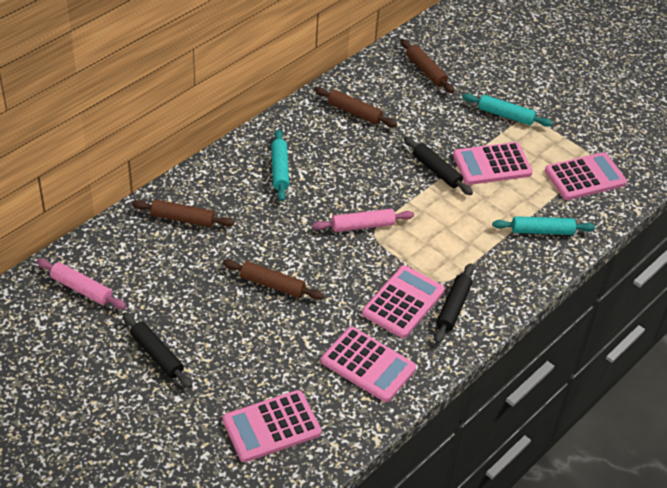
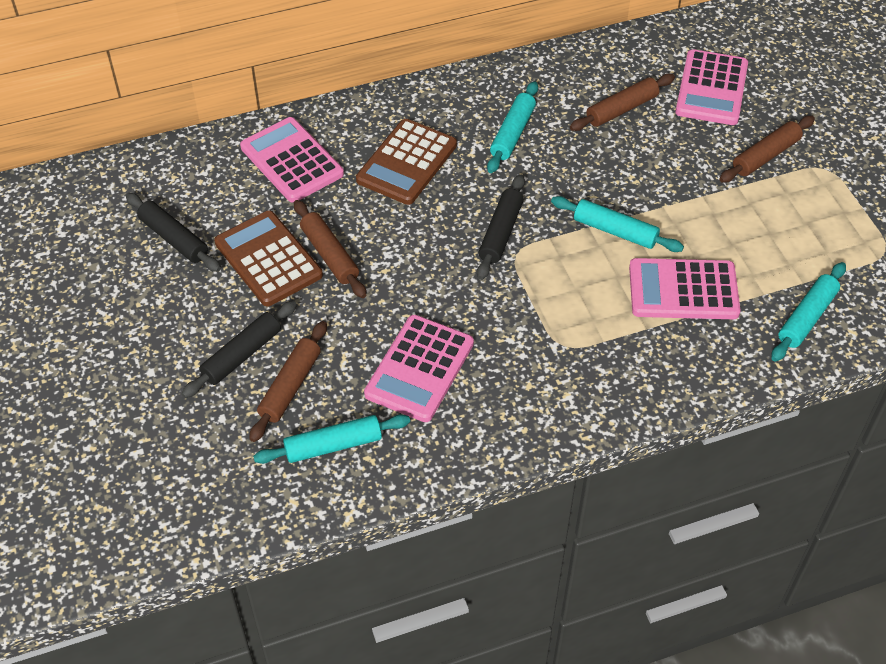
brown calculator: none = 0 -> [214,210,323,306] [356,119,457,205] = 2
pink calculator: [223,390,322,462] [321,327,416,402] [362,265,445,338] [453,142,533,185] [545,152,627,200] = 5 -> [240,117,344,203] [364,315,474,422] [629,258,740,319] [675,49,748,125] = 4
pink rolling pin: [37,258,127,309] [312,209,414,232] = 2 -> none = 0
turquoise rolling pin: [271,129,289,201] [462,93,553,127] [492,216,595,235] = 3 -> [253,415,410,464] [487,81,538,173] [551,196,684,252] [771,262,846,362] = 4

